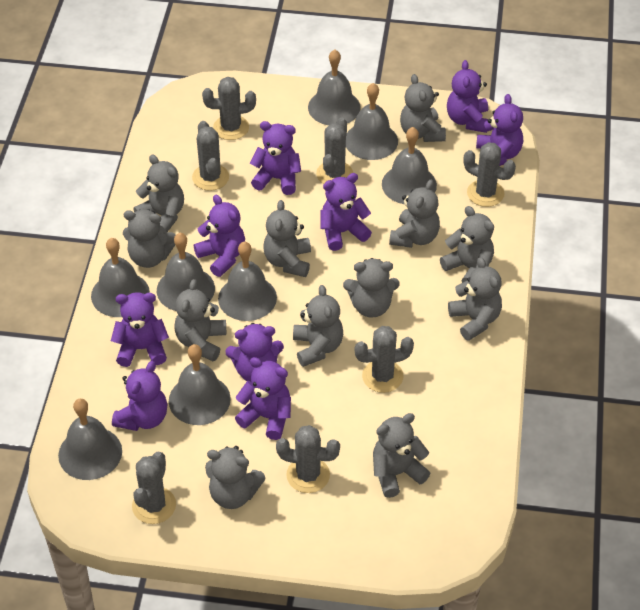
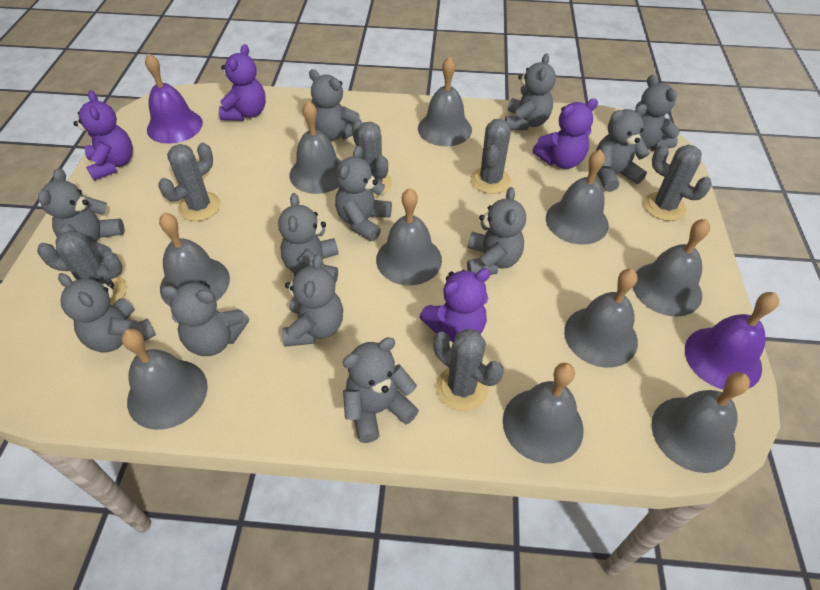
grey bell: [58,399,122,480] [91,238,150,317] [157,233,215,311] [169,344,231,425] [218,241,277,321] [308,49,361,125] [346,83,398,160] [382,127,437,204] = 8 -> [121,329,208,430] [159,213,230,306] [289,101,341,194] [376,188,442,285] [418,57,472,146] [503,363,584,463] [546,149,609,245] [564,269,638,368] [633,219,710,317] [651,372,750,473] = 10
grey cactus: [132,452,176,524] [192,121,229,191] [202,77,256,140] [276,425,340,493] [316,118,353,184] [355,326,414,393] [464,142,516,207] = 7 -> [37,230,127,305] [159,143,221,221] [352,119,392,197] [433,329,504,411] [471,119,511,194] [644,144,712,221] = 6
purple bell: none = 0 -> [145,53,203,144] [685,292,779,390] = 2
purple teddy bear: [111,292,169,367] [112,361,167,431] [194,195,245,277] [226,323,284,381] [235,357,291,440] [250,121,301,195] [321,173,372,251] [447,60,488,133] [476,94,523,166] = 9 -> [73,91,133,181] [219,44,266,121] [420,268,491,342] [533,99,598,169] = 4

